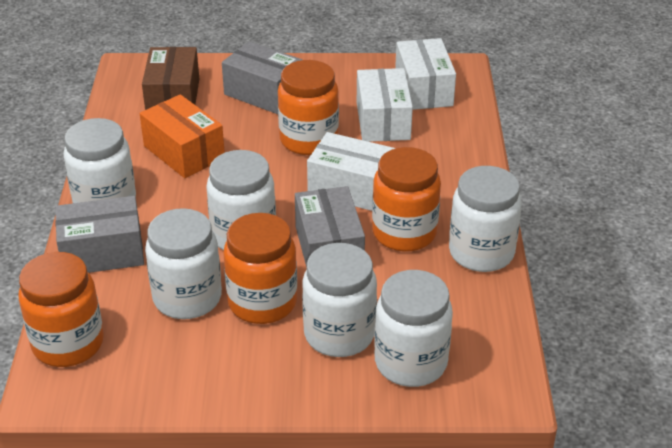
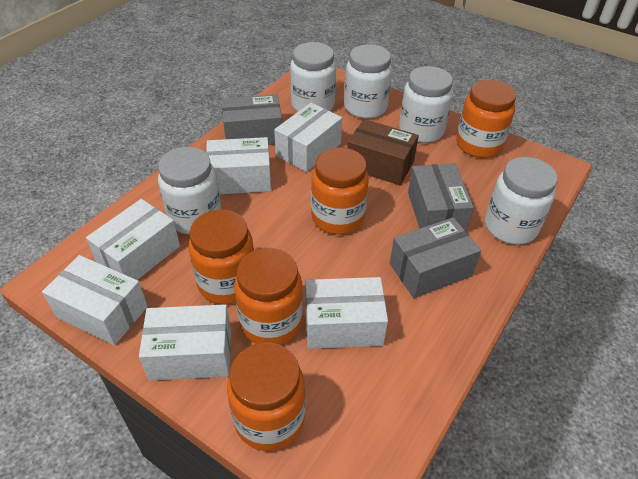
orange box: [140,94,225,178] = 1 -> none = 0
orange jar: [18,252,104,367] [223,213,297,324] [278,60,339,155] [372,147,441,252] = 4 -> [189,210,254,304] [227,343,305,451] [234,248,303,345] [311,147,369,235] [456,80,516,158] = 5
white box: [307,132,396,211] [357,68,413,142] [395,38,456,110] = 3 -> [42,255,148,345] [86,199,180,280] [139,304,231,381] [206,137,271,194] [274,103,342,172] [305,277,388,349] = 6
white jar: [63,118,136,203] [145,208,222,319] [206,150,276,250] [302,243,377,357] [374,270,453,387] [449,166,522,272] = 6 -> [158,147,222,234] [290,42,336,112] [344,44,392,119] [399,66,453,143] [485,157,558,245] = 5

